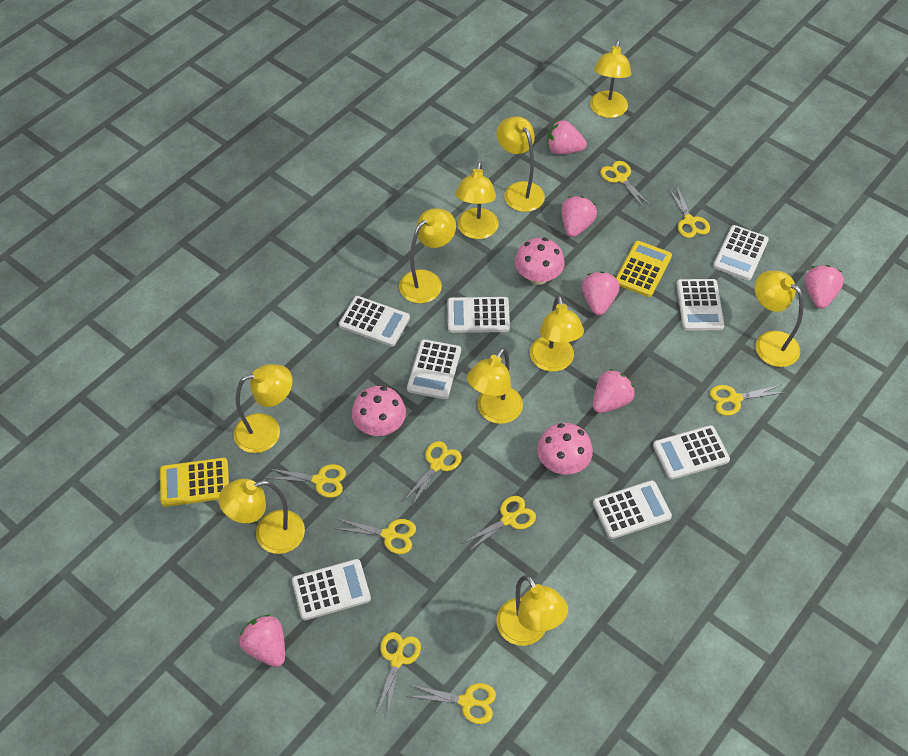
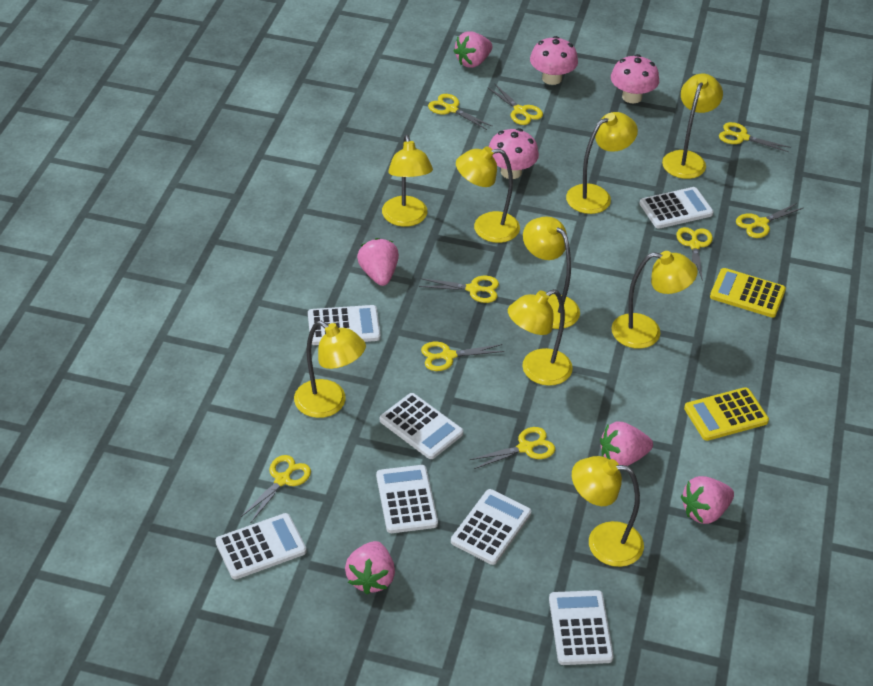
pink strawberry: [239,614,285,667] [547,120,587,155] [561,196,597,237] [582,272,620,315] [593,369,635,413] [805,265,844,309] = 6 -> [345,541,395,594] [357,238,399,286] [453,31,492,68] [600,422,653,466] [681,476,734,524] = 5
white calculator: [292,559,371,620] [339,296,410,346] [407,339,461,399] [448,297,510,333] [593,480,672,539] [653,425,730,480] [676,279,724,331] [713,225,769,280] = 8 -> [215,513,307,580] [308,305,381,345] [376,465,438,533] [380,393,463,459] [451,489,531,565] [549,590,614,665] [639,187,714,229] = 7
yellow lamp: [218,479,305,554] [234,364,293,453] [399,208,456,303] [456,162,499,239] [467,348,523,424] [496,575,568,646] [497,116,545,212] [530,295,584,372] [590,40,631,118] [755,271,804,367] = 10 -> [294,321,366,418] [382,135,433,227] [456,146,520,243] [508,289,573,386] [523,216,580,329] [566,112,638,214] [572,456,644,567] [611,251,698,349] [662,74,723,179] = 9

